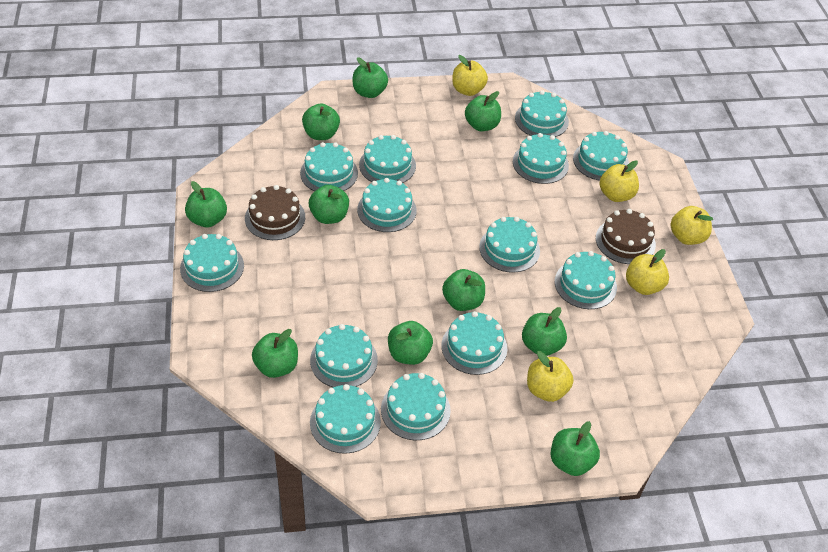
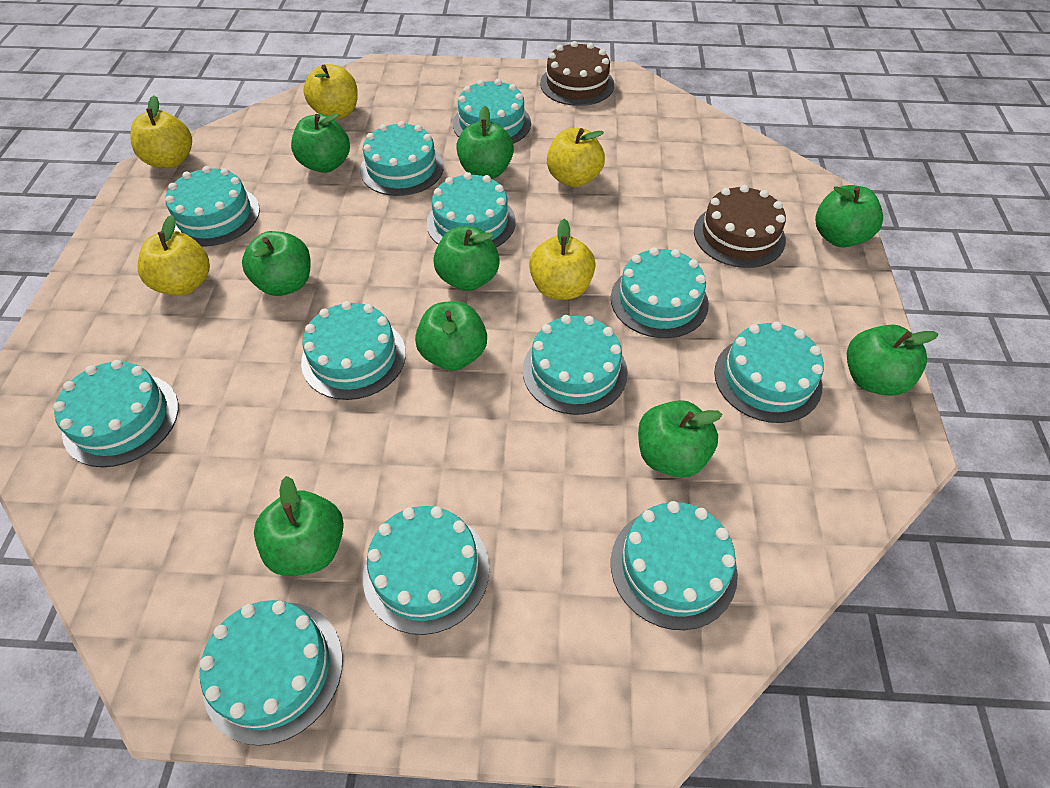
green apple: [185,181,227,228] [252,329,298,378] [302,104,340,140] [309,185,349,224] [353,57,388,98] [388,321,433,365] [442,269,485,311] [465,91,501,131] [522,307,567,356] [551,421,600,476] = 10 -> [242,231,310,296] [254,476,344,576] [291,113,350,173] [415,301,487,371] [433,226,500,291] [456,106,514,179] [638,400,722,478] [815,185,883,247] [847,324,938,396] = 9
turquoise cake: [180,234,244,292] [300,142,358,191] [310,324,378,387] [310,384,381,454] [357,178,417,232] [359,135,416,183] [381,373,451,440] [441,311,507,375] [479,217,540,273] [513,133,569,184] [515,90,569,137] [555,251,617,309] [573,131,629,181] = 13 -> [53,360,178,467] [165,166,260,247] [199,600,343,746] [301,301,406,400] [360,121,444,196] [363,506,489,635] [427,172,516,248] [453,79,531,144] [523,315,628,415] [611,247,709,338] [611,501,738,630] [714,321,824,423] = 12

